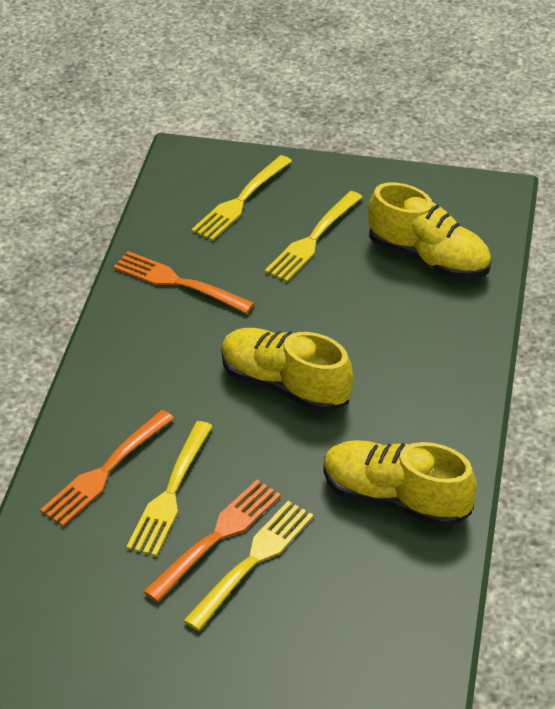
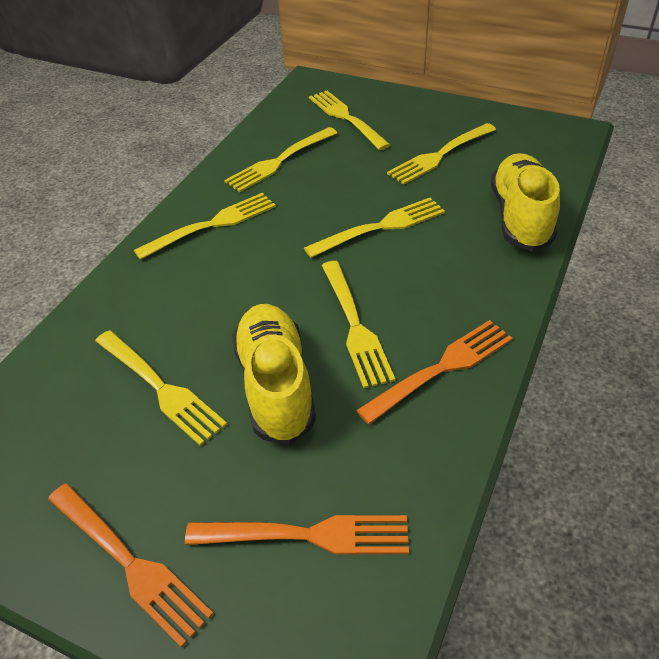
yellow fork: [126,421,213,557] [183,501,314,631] [191,155,292,241] [265,191,362,282] = 4 -> [95,330,227,446] [134,193,276,260] [224,127,337,192] [304,197,445,258] [309,91,390,150] [322,261,396,389] [387,123,496,185] = 7
yellow shoe: [221,328,353,413] [323,440,477,528] [368,182,491,279] = 3 -> [232,304,316,445] [491,153,560,251] = 2

